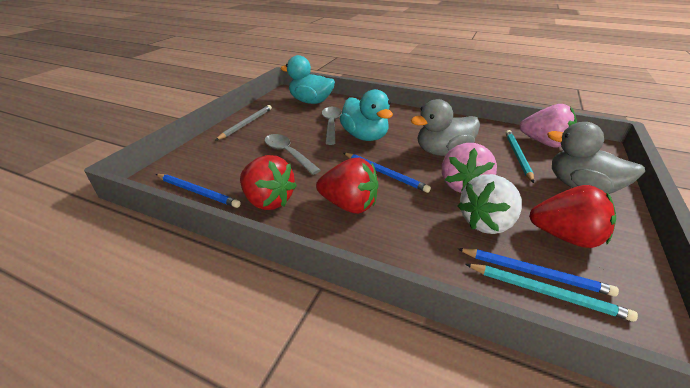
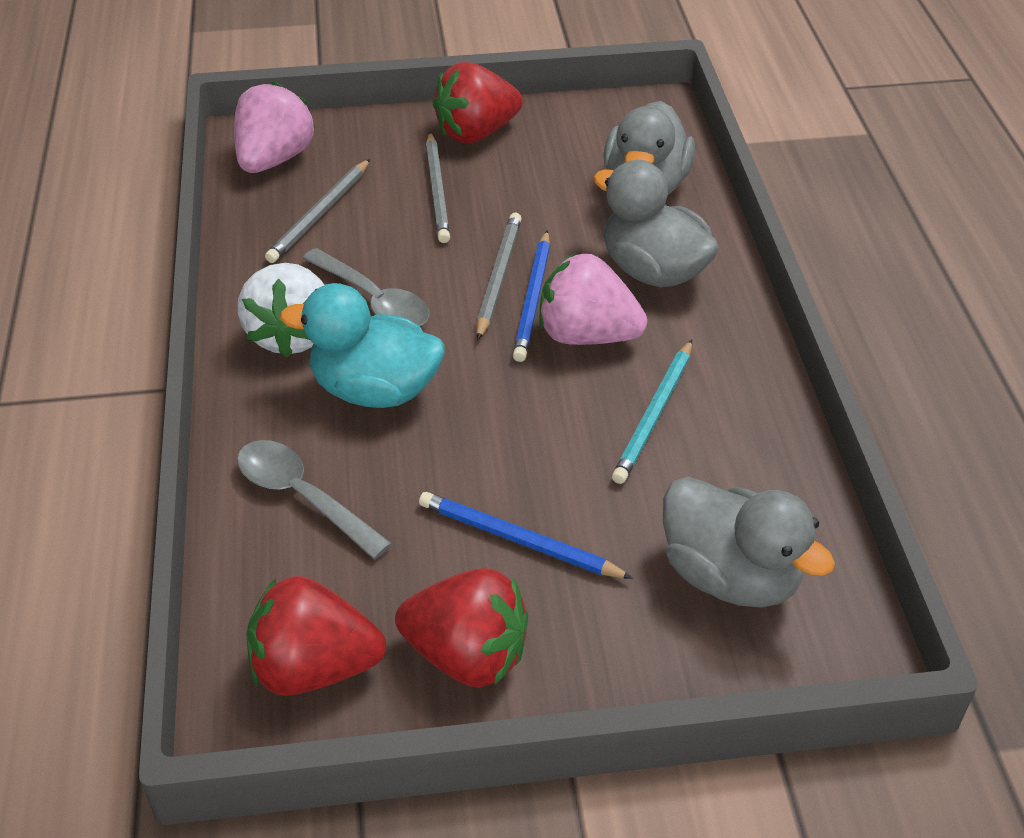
blue pencil: [156,174,241,208] [344,153,431,193] [458,248,619,296] = 3 -> [419,492,633,579] [513,230,550,362] = 2
grey duck: [411,99,480,156] [547,122,645,194] = 2 -> [593,160,719,287] [603,101,695,195] [663,477,835,607] = 3
grey pencil: [216,105,272,140] = 1 -> [265,159,370,263] [426,132,450,243] [477,213,522,340] = 3
turquoise duck: [280,55,335,104] [340,89,393,141] = 2 -> [280,283,445,408] = 1
turquoise pencil: [465,264,638,322] [506,130,534,183] = 2 -> [612,340,692,484] = 1

